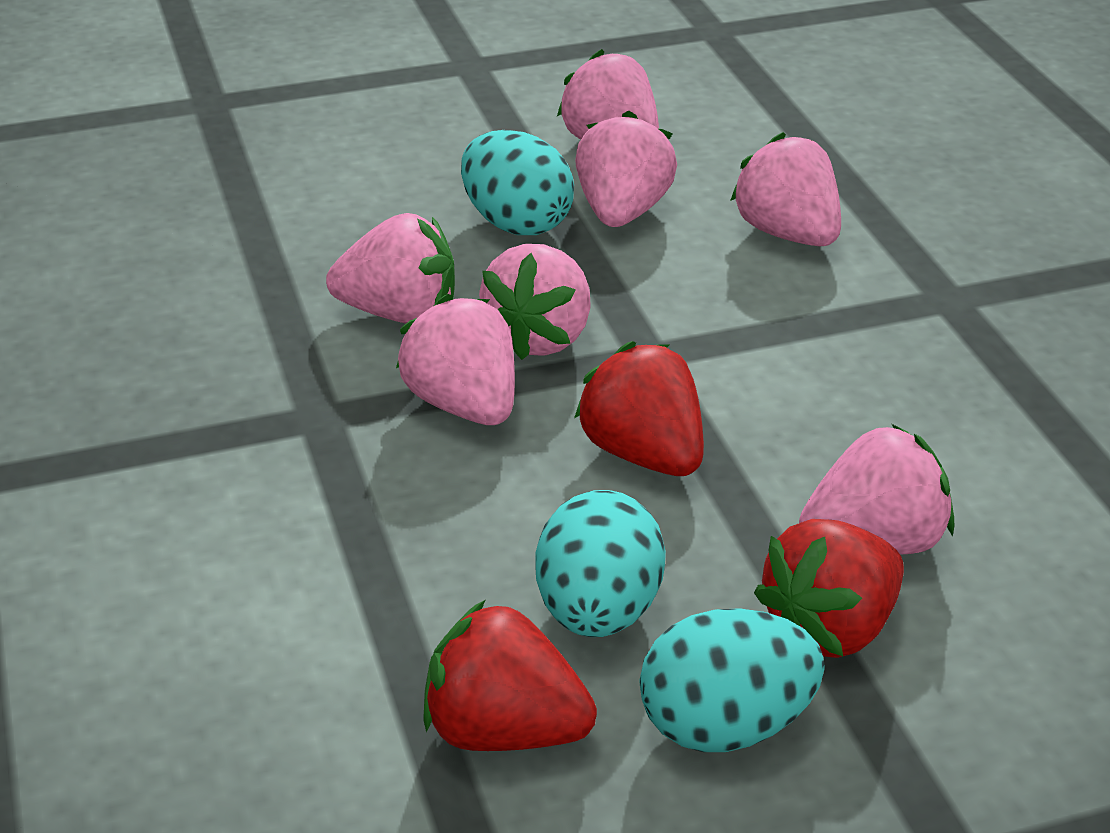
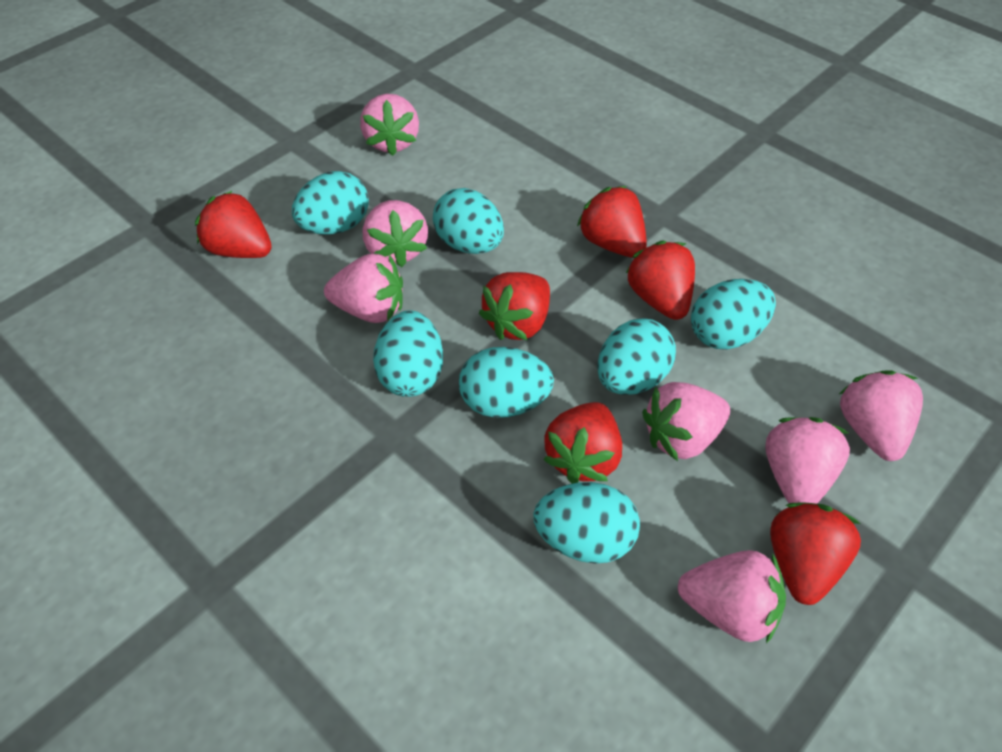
red strawberry: [423,600,597,751] [574,341,704,476] [754,519,904,658] = 3 -> [195,190,272,258] [479,272,550,340] [543,402,622,484] [577,186,647,258] [626,240,695,320] [770,502,861,605] = 6
turquoise egg: [461,130,574,235] [535,490,666,637] [640,608,825,752] = 3 -> [292,171,369,235] [373,310,443,397] [433,188,504,254] [459,347,554,418] [533,482,640,564] [597,318,676,395] [691,279,776,350] = 7

